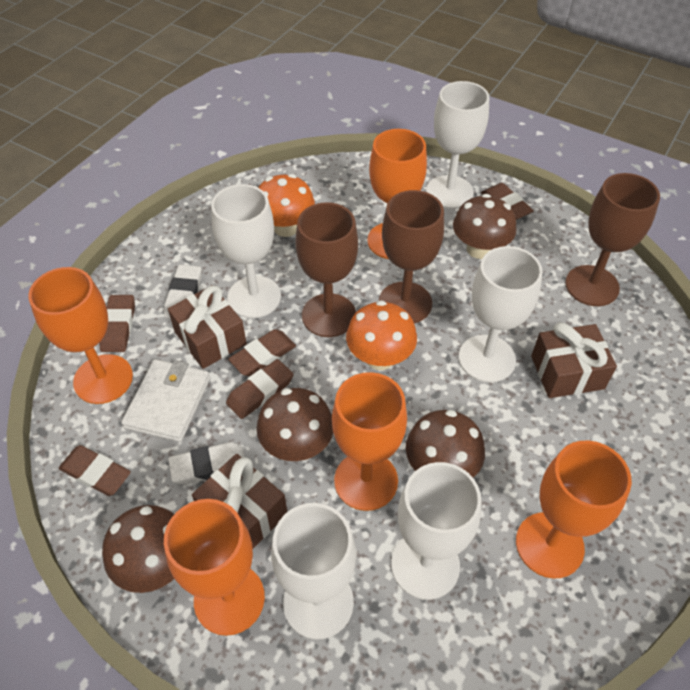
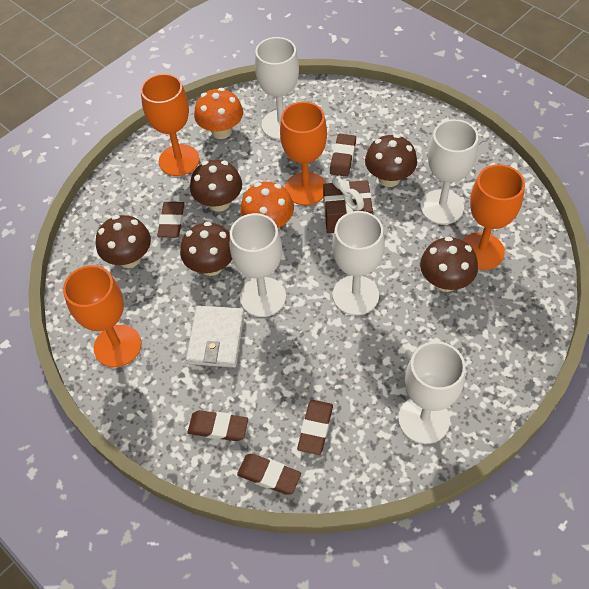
brown gift: [168,285,247,369] [192,454,287,548] [531,322,617,398] = 3 -> [323,176,373,233] = 1
brown goblet: [295,203,358,337] [379,190,444,323] [565,173,660,306] = 3 -> none = 0
brown mushroom: [102,505,174,593] [256,388,333,461] [406,410,485,478] [453,194,516,259] = 4 -> [96,215,151,268] [180,222,232,276] [190,160,242,212] [365,134,417,187] [420,236,478,292] = 5
orange goblet: [28,267,133,404] [164,499,265,636] [332,372,407,511] [367,129,427,259] [516,440,632,578] = 5 -> [63,265,142,367] [140,74,200,176] [280,101,327,206] [462,164,525,270] = 4
white eraser: [164,265,202,319] [168,442,245,485] = 2 -> none = 0

